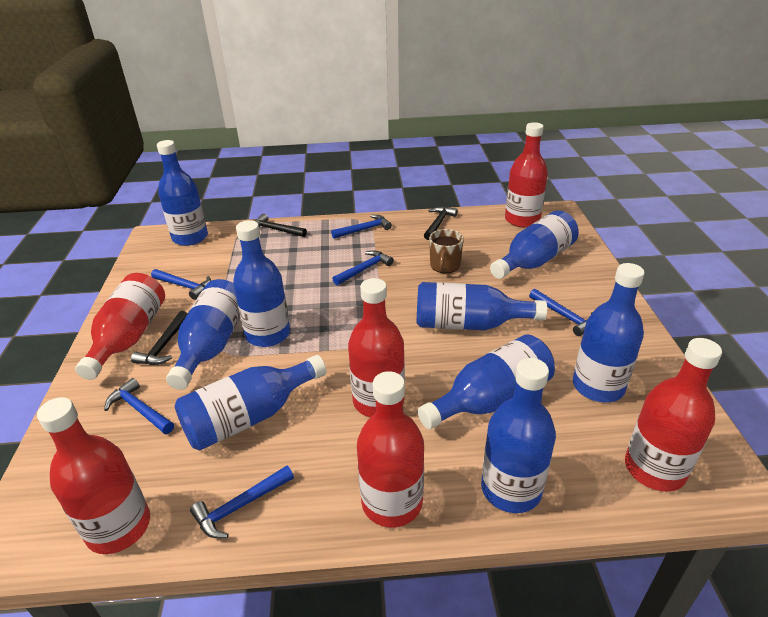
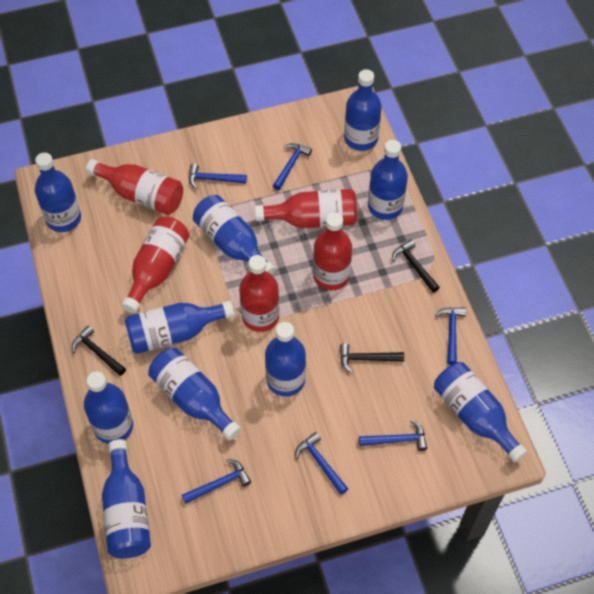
blue bottle: [157,140,208,246] [166,279,240,390] [175,355,327,451] [233,220,290,347] [417,282,547,331] [418,334,555,429] [481,358,556,513] [490,210,579,279] [573,263,645,402] = 9 -> [35,153,81,232] [84,371,133,444] [102,439,151,558] [125,301,234,354] [148,348,241,440] [193,195,275,275] [265,322,306,397] [344,69,382,151] [368,140,408,220] [434,362,527,463] = 10
brown mug: [429,229,464,273] = 1 -> none = 0
red bottle: [37,397,150,554] [75,273,165,380] [348,278,405,417] [357,371,424,528] [505,122,548,227] [625,338,722,491] = 6 -> [86,159,183,215] [121,216,189,313] [239,255,279,332] [255,189,357,228] [313,212,352,290] = 5

